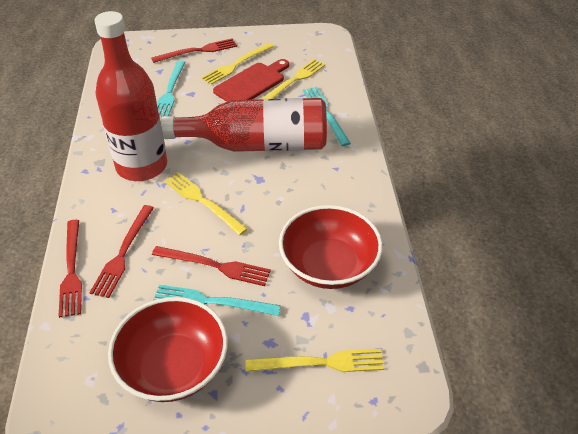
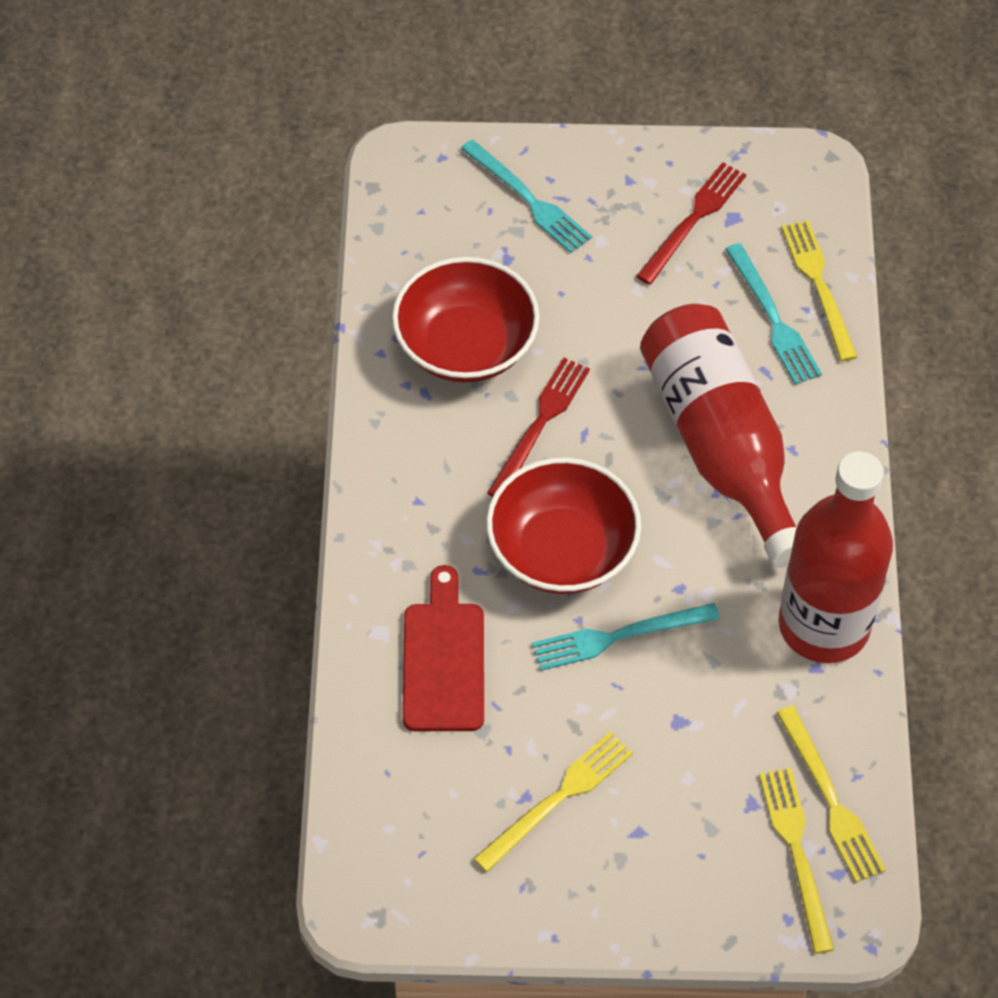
red fork: [58,220,82,318] [89,205,154,298] [151,38,237,63] [152,246,271,286] = 4 -> [487,358,590,497] [636,162,746,284] = 2

